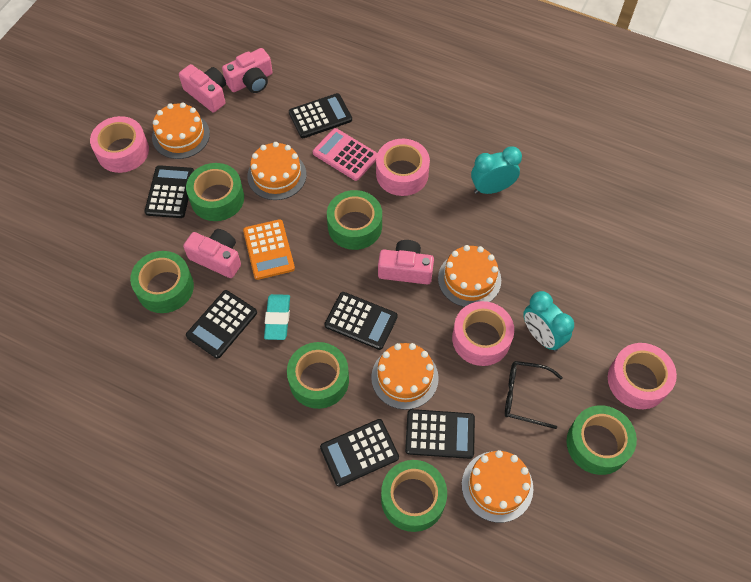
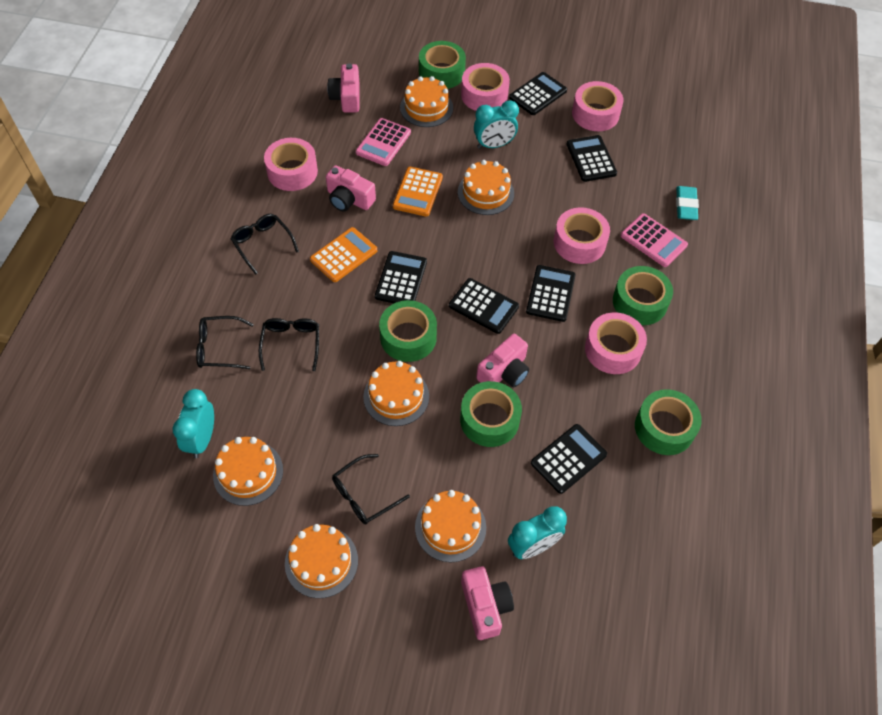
black glasses: [505,361,563,429] = 1 -> [196,316,254,369] [231,214,299,275] [259,318,319,371] [332,454,410,525] = 4
green tape: [130,251,194,313] [186,163,244,221] [287,342,349,409] [327,190,382,250] [381,460,447,532] [566,405,637,475] = 6 -> [379,300,437,362] [419,41,466,89] [460,381,522,447] [613,266,673,325] [635,389,702,455] = 5
orange cake: [152,102,210,159] [247,142,306,200] [371,343,439,410] [438,245,501,307] [462,450,533,523] = 5 -> [213,437,283,506] [285,524,358,598] [363,361,429,426] [400,76,453,127] [415,490,486,562] [458,160,514,215] = 6
orange calculator: [243,219,295,280] = 1 -> [310,227,377,282] [393,167,443,217] = 2
pink calculator: [313,128,377,181] = 1 -> [356,118,411,166] [621,213,688,267] = 2
pink tape: [90,116,149,173] [376,139,430,196] [452,301,514,366] [608,343,677,409] = 4 -> [264,138,318,191] [461,63,510,111] [554,207,610,264] [572,81,624,131] [585,312,647,374] = 5
turquoise clock: [471,146,522,194] [523,291,574,352] = 2 -> [173,389,214,458] [474,100,519,149] [508,506,567,559] = 3

